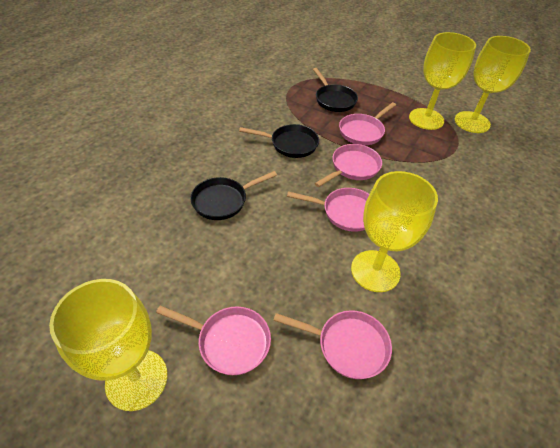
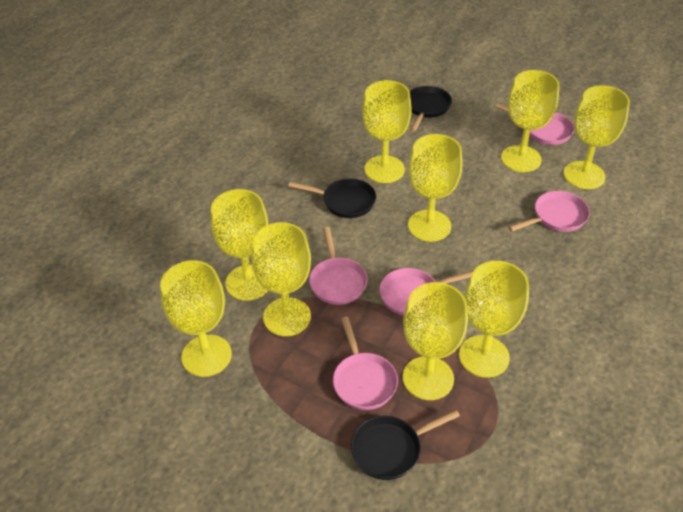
yellow goblet: [49,279,168,411] [351,171,438,292] [409,32,476,130] [455,36,531,133] = 4 -> [160,260,232,377] [211,189,268,301] [251,222,311,336] [362,80,412,183] [403,282,468,400] [408,134,462,242] [459,261,529,378] [501,70,560,172] [564,85,630,189] = 9

